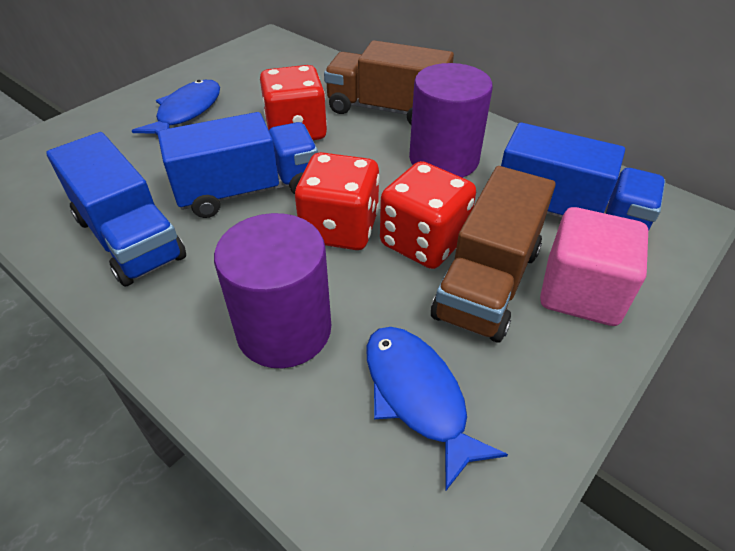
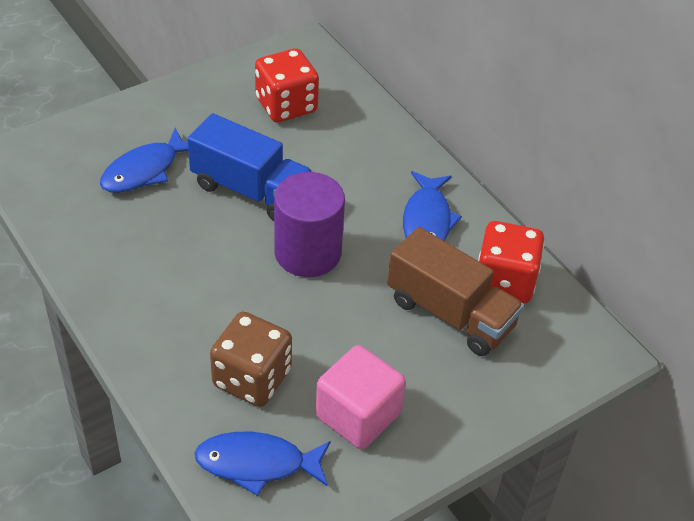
blue fish: [132,80,220,135] [367,327,508,492] = 2 -> [100,128,188,193] [195,432,331,496] [403,171,462,241] = 3
blue truck: [46,132,186,287] [158,112,318,218] [501,123,665,231] = 3 -> [188,113,314,221] = 1
brown dice: none = 0 -> [210,312,292,407] = 1
brown truck: [324,40,454,125] [431,166,556,343] = 2 -> [387,227,524,356] = 1
purple cylinder: [214,213,331,368] [409,63,493,178] = 2 -> [274,172,345,277] = 1
red dice: [260,65,327,140] [295,152,380,250] [380,161,476,269] = 3 -> [255,48,319,123] [478,221,544,303] = 2

